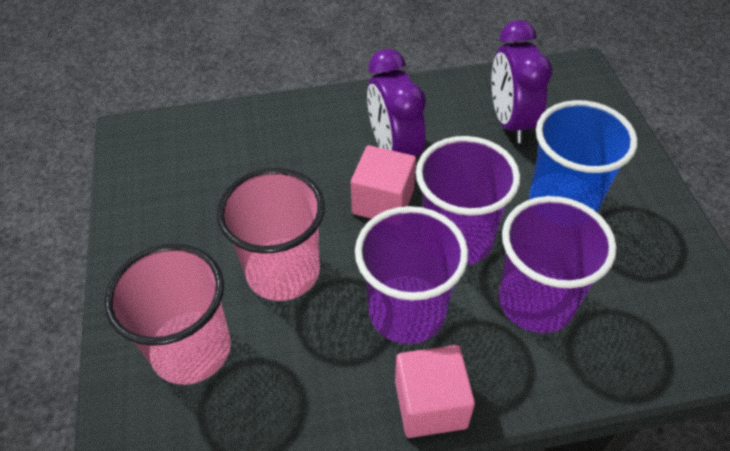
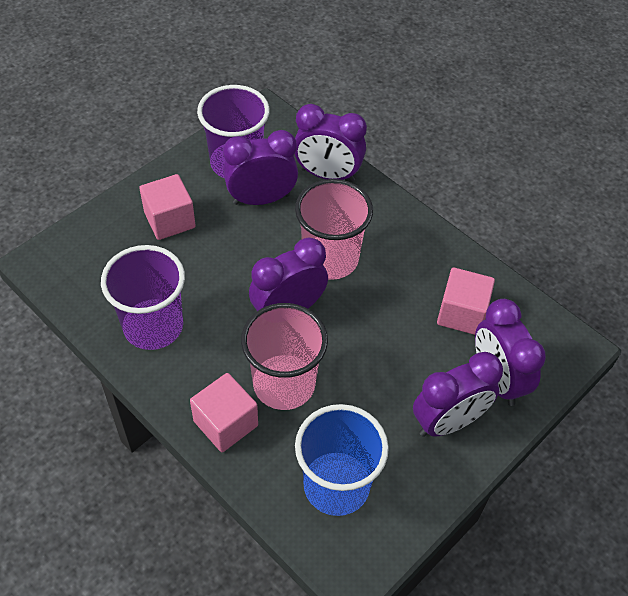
pink cube: [351,145,416,219] [395,345,475,438] = 2 -> [139,174,196,240] [190,373,258,452] [437,268,495,335] = 3
purple clock: [367,49,426,157] [491,20,552,143] = 2 -> [223,130,298,205] [249,237,328,311] [295,104,367,182] [413,352,503,437] [475,299,546,406] = 5
purple cup: [355,206,468,344] [416,136,520,265] [498,196,617,333] = 3 -> [101,245,185,350] [197,85,270,178] = 2

